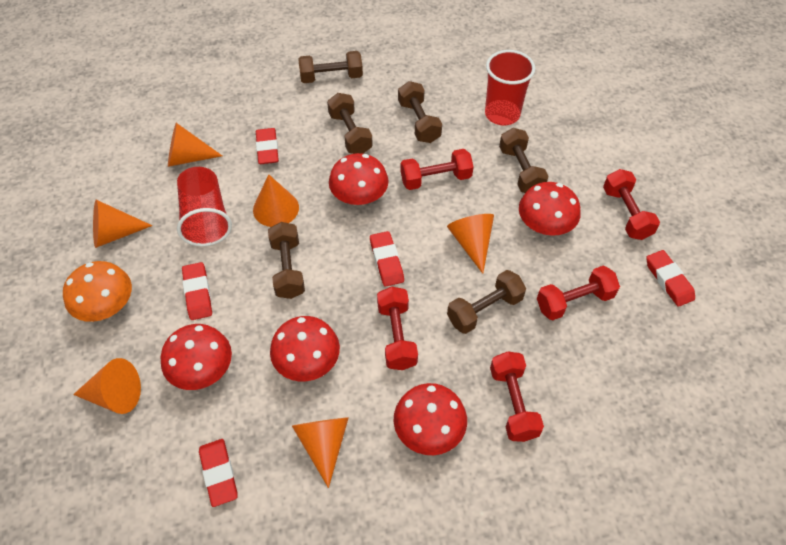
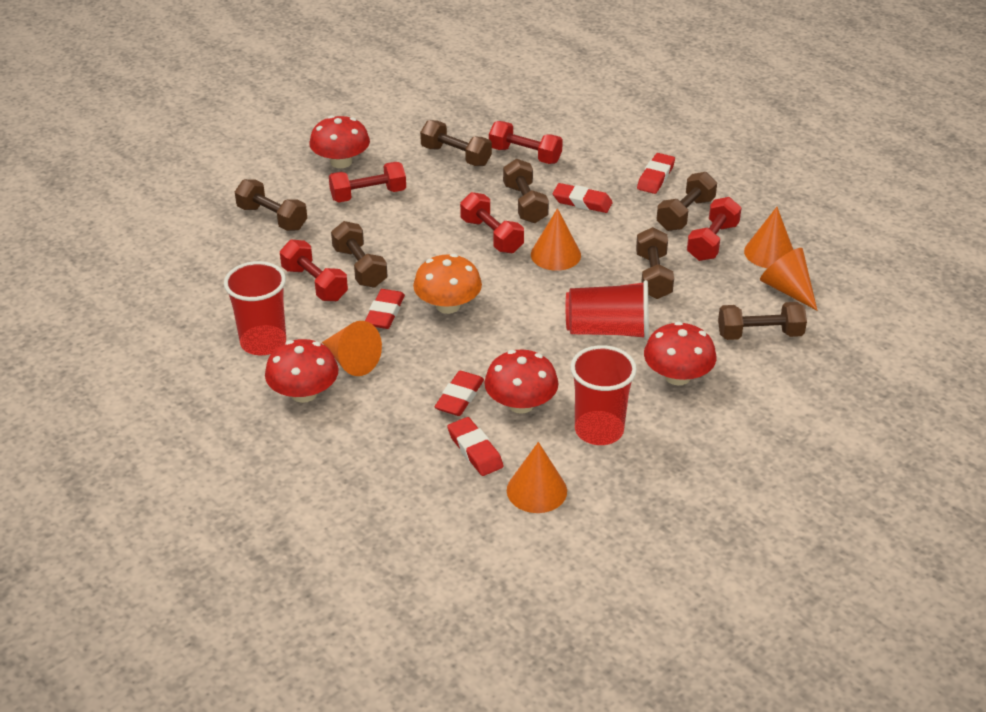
brown dumbbell: [268,222,305,299] [298,51,363,83] [327,93,373,154] [398,81,442,143] [447,270,526,334] [499,128,549,193] = 6 -> [235,179,307,231] [331,221,388,287] [420,120,492,166] [503,159,549,223] [636,227,674,299] [657,172,717,231] [718,302,807,340] = 7
orange cone: [73,358,141,414] [93,200,152,248] [168,123,222,167] [253,174,299,227] [292,417,349,488] [447,214,494,274] = 6 -> [322,321,382,376] [507,442,567,513] [531,208,581,271] [744,207,793,268] [760,248,817,310] = 5
red cup: [177,167,232,246] [485,50,535,125] = 2 -> [224,261,286,355] [566,280,649,340] [570,345,637,445] = 3
red mushroom: [161,324,232,390] [270,316,340,382] [329,153,389,205] [394,383,467,455] [519,182,581,236] = 5 -> [265,339,339,403] [309,116,370,168] [484,349,558,414] [644,322,716,385] = 4

